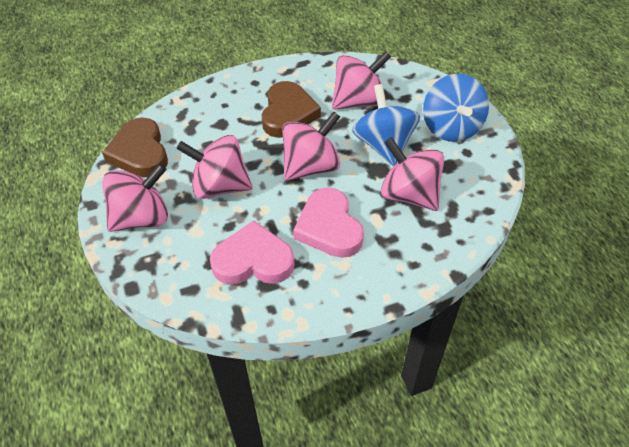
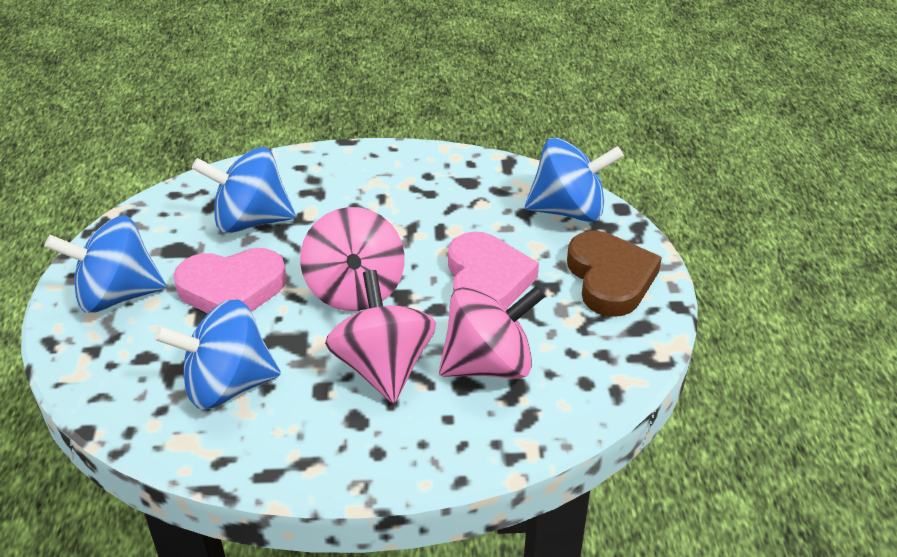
blue spinning top: [352,84,420,166] [423,74,489,142] = 2 -> [45,216,166,313] [154,299,281,409] [192,147,296,233] [525,138,624,222] = 4
brown heart: [102,117,168,178] [262,81,321,138] = 2 -> [567,231,662,316] = 1
pink spinning top: [102,163,168,232] [176,135,253,199] [282,111,340,181] [332,51,391,109] [381,137,444,211] = 5 -> [300,207,405,311] [325,270,436,403] [439,286,546,379] = 3

